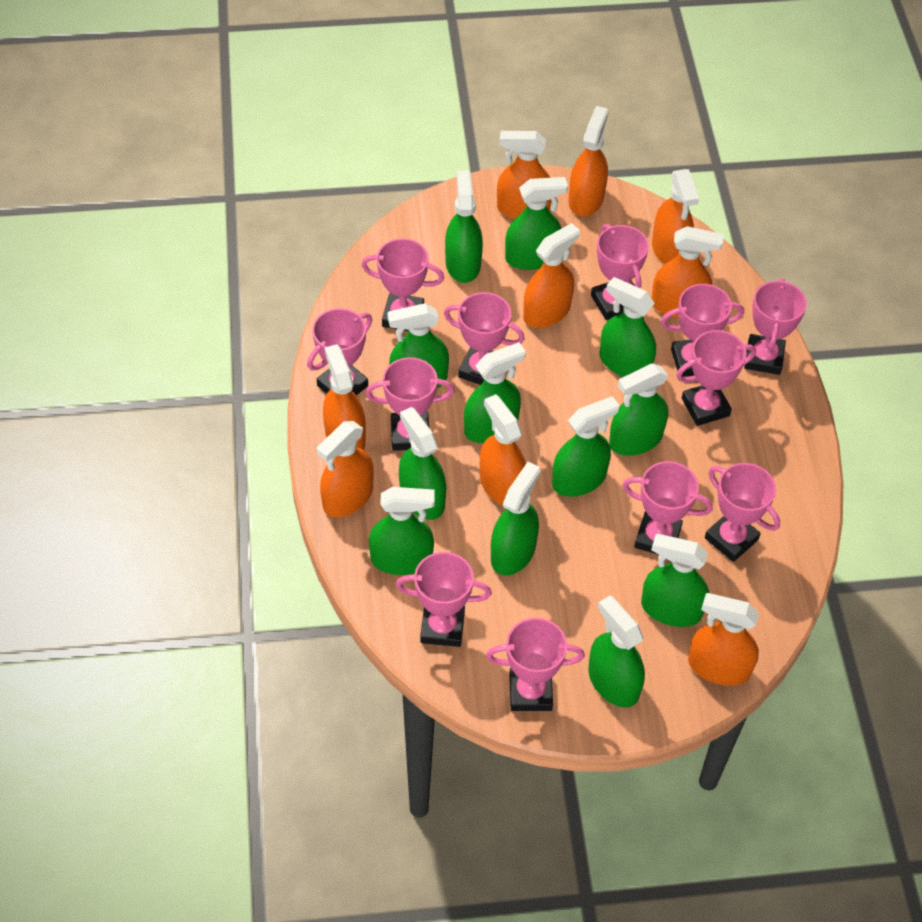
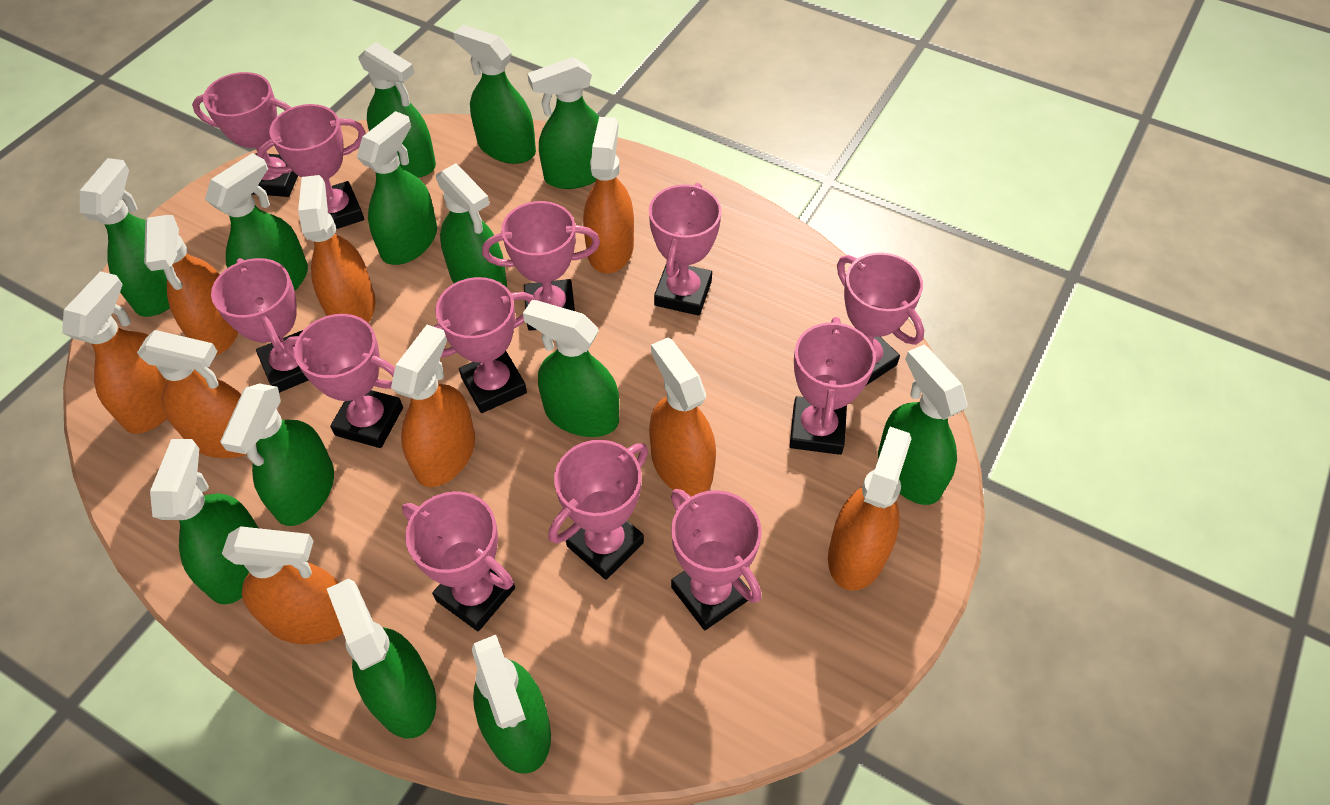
green spray bottle: [369,487,435,575] [387,303,449,388] [399,407,446,520] [445,170,483,283] [464,342,526,443] [491,462,541,575] [505,177,568,270] [552,396,620,497] [588,596,645,708] [599,277,656,377] [609,364,668,456] [641,534,709,627] = 12 -> [80,158,170,317] [150,439,259,605] [205,153,308,291] [220,383,334,526] [327,579,436,738] [357,111,437,265] [358,42,436,178] [436,163,507,287] [453,25,536,164] [472,635,551,774] [523,300,619,437] [527,57,600,189] [878,345,968,505] = 13

